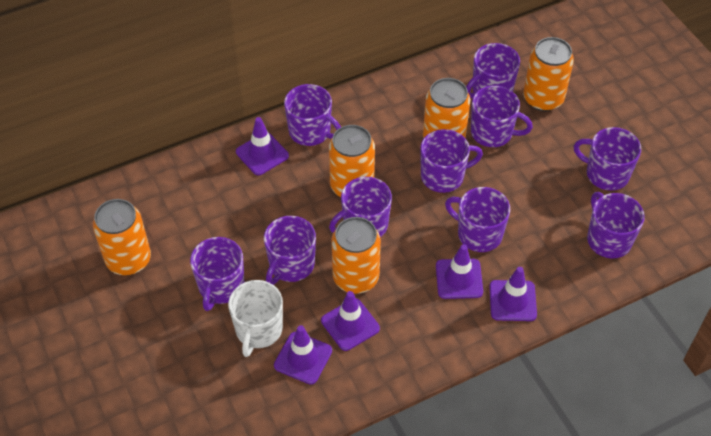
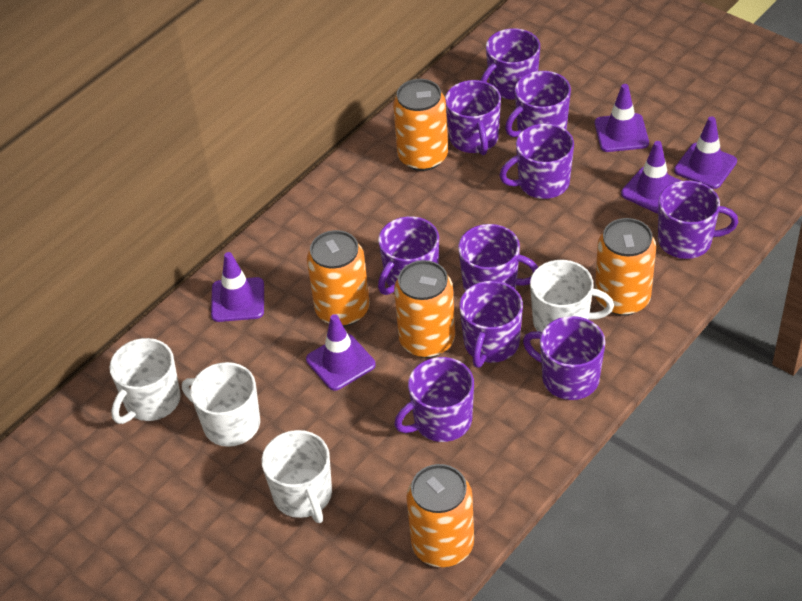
white mug: [228,280,283,357] = 1 -> [109,338,181,424] [182,362,260,447] [262,430,332,523] [530,260,614,332] = 4

